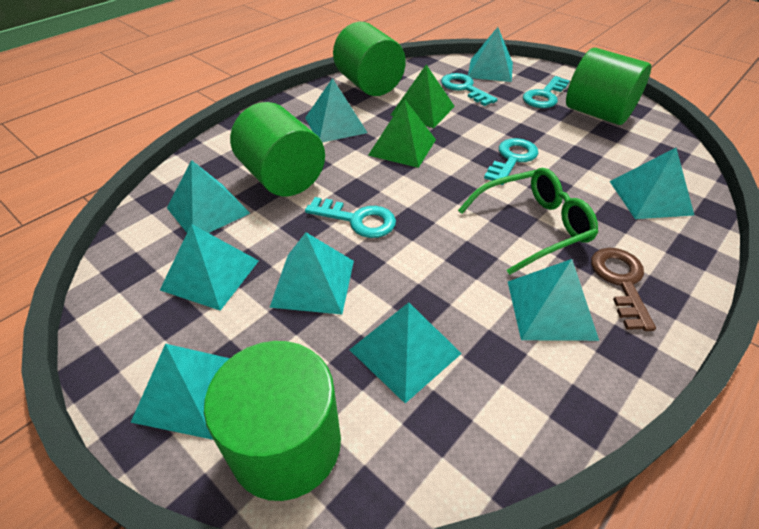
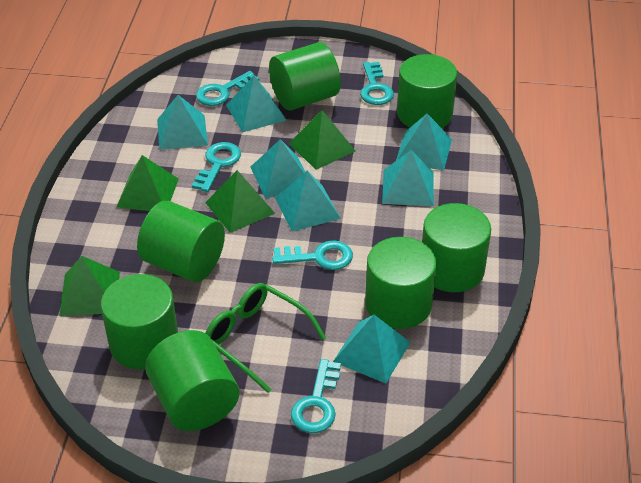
brown key: [591,248,656,331] = 1 -> none = 0
green cylinder: [204,341,341,501] [230,102,325,196] [333,22,406,96] [566,48,651,125] = 4 -> [101,274,178,369] [137,201,225,282] [145,330,239,431] [269,42,341,110] [365,237,437,329] [397,54,457,128] [422,203,491,292] = 7
green pyramid: [368,99,436,168] [391,65,455,128] = 2 -> [60,256,120,316] [116,155,179,211] [205,170,275,233] [288,110,356,170] = 4
turquoise key: [305,197,396,238] [441,73,497,106] [484,138,538,185] [523,76,570,108] = 4 -> [192,142,241,192] [196,71,259,106] [272,240,353,270] [291,359,341,433] [360,62,394,105] = 5
turquoise pyramid: [131,344,230,440] [160,224,259,311] [167,160,250,233] [269,232,354,315] [305,78,368,143] [350,302,462,403] [468,27,513,82] [508,259,599,341] [610,148,694,219] = 9 -> [157,95,208,150] [226,76,286,132] [251,139,305,199] [275,170,341,232] [333,315,411,383] [382,150,434,206] [396,113,452,171] = 7

